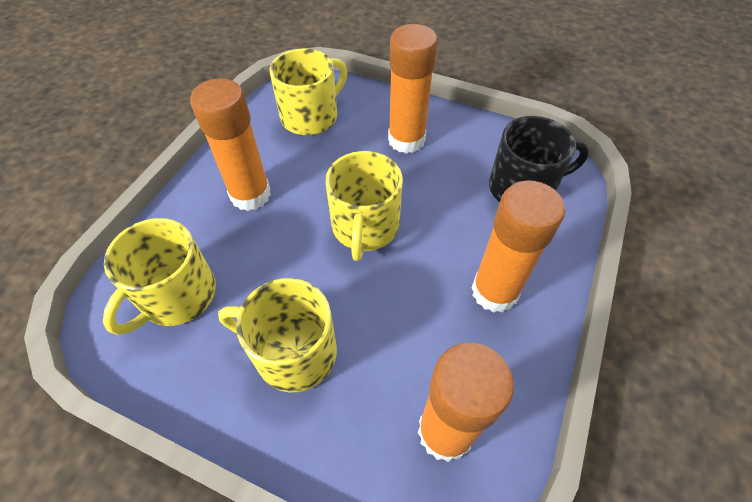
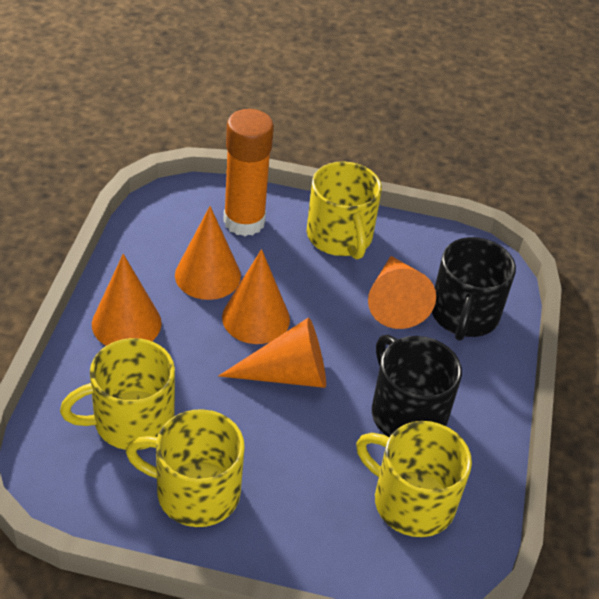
black mug: [489,116,589,202] = 1 -> [372,334,462,437] [432,237,516,341] = 2
orange cone: none = 0 -> [92,254,162,346] [175,206,241,300] [219,318,326,388] [222,249,290,344] [368,256,436,329] = 5
orange glue stick: [190,79,271,211] [388,24,438,154] [418,343,514,462] [472,180,565,313] = 4 -> [223,109,274,236] = 1

